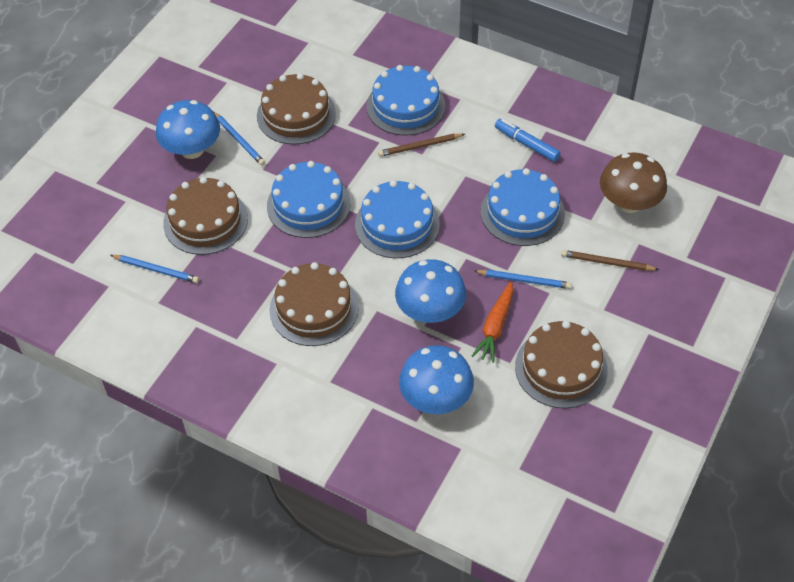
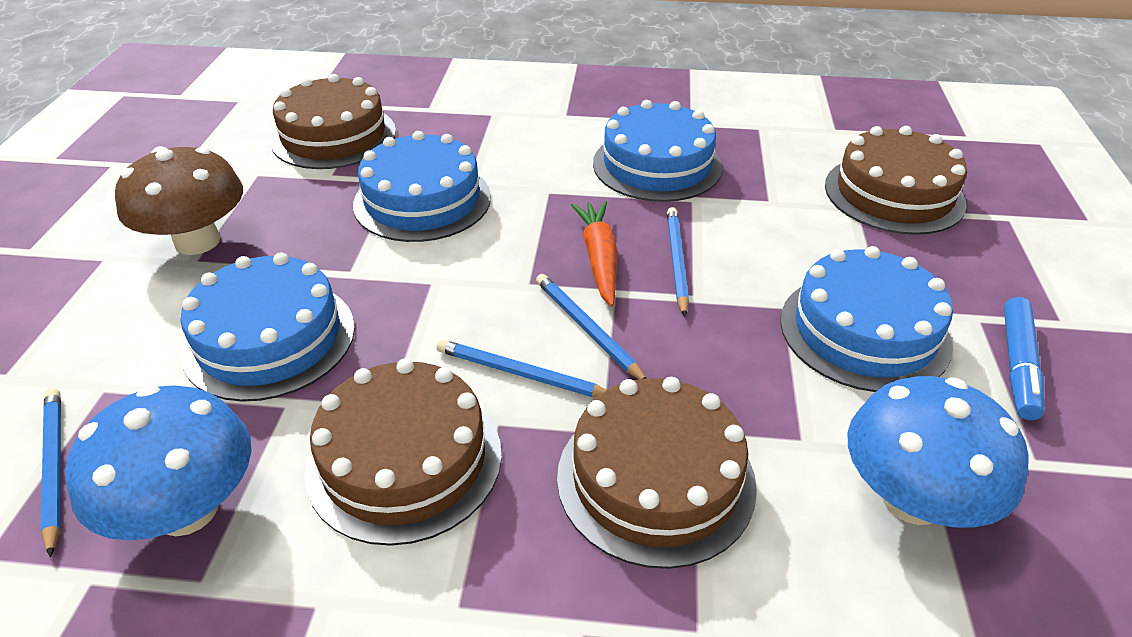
blue mushroom: [156,100,220,159] [395,259,466,323] [399,345,474,414] = 3 -> [65,385,252,541] [848,376,1029,528] = 2
blue pencil: [110,255,199,283] [214,112,265,166] [474,270,572,289] = 3 -> [41,388,61,557] [437,339,606,397] [536,274,647,379] [667,207,689,317] = 4
brown pencil: [378,134,465,157] [561,250,659,271] = 2 -> none = 0

